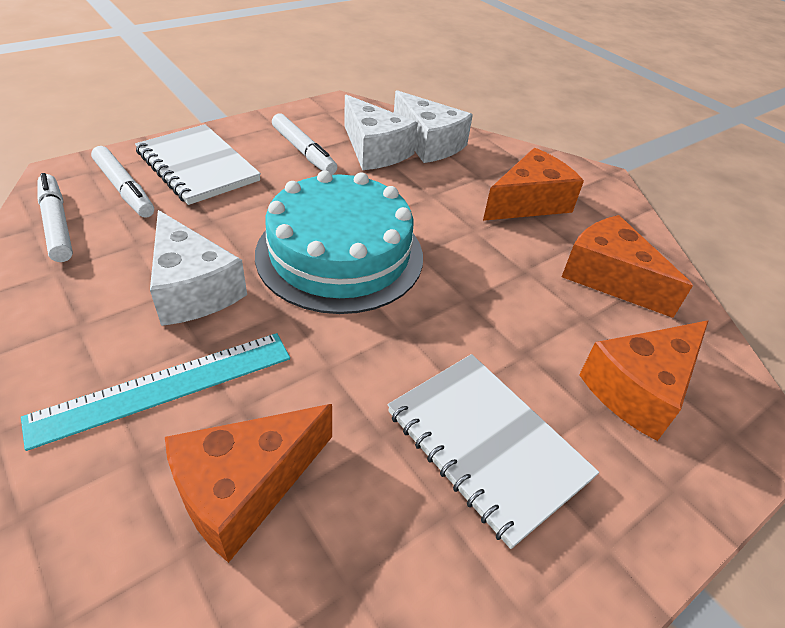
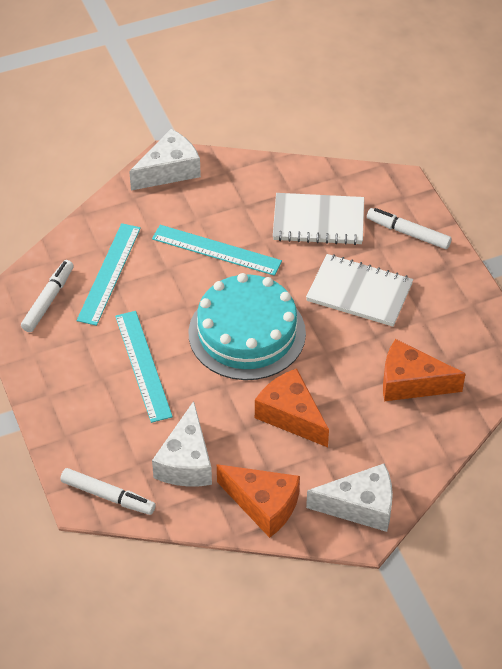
orange cheese: [165,404,332,563] [483,148,584,221] [562,215,693,318] [579,320,708,441] = 4 -> [217,464,300,538] [255,368,329,447] [383,339,466,401] = 3
turquoise ruler: [21,333,290,451] = 1 -> [77,223,141,326] [115,311,173,423] [152,225,282,276] = 3

